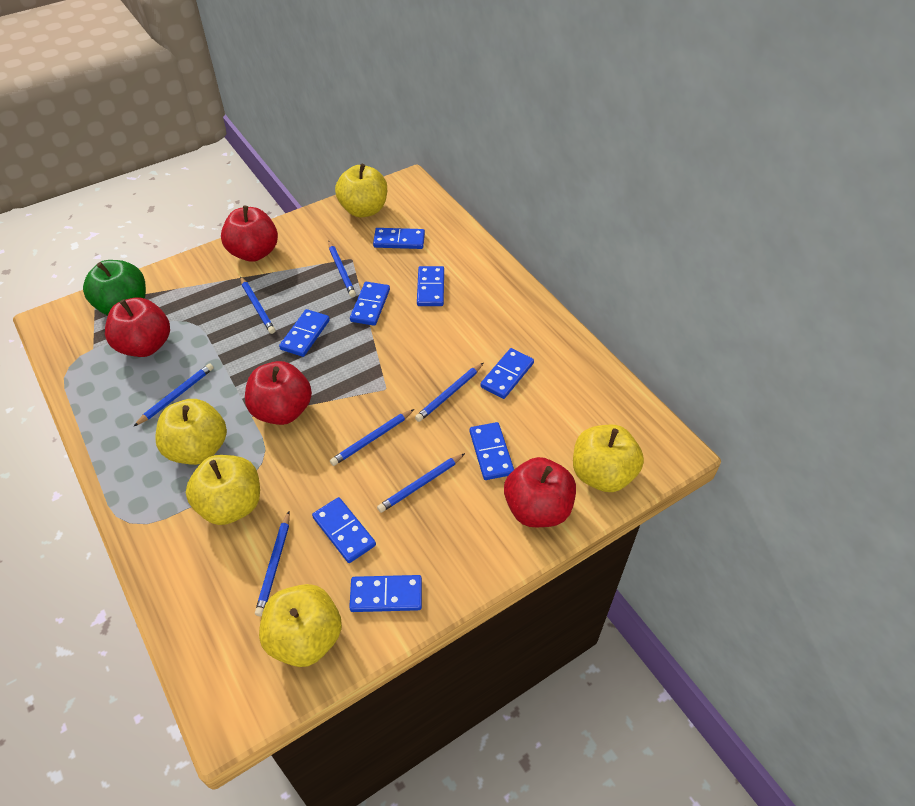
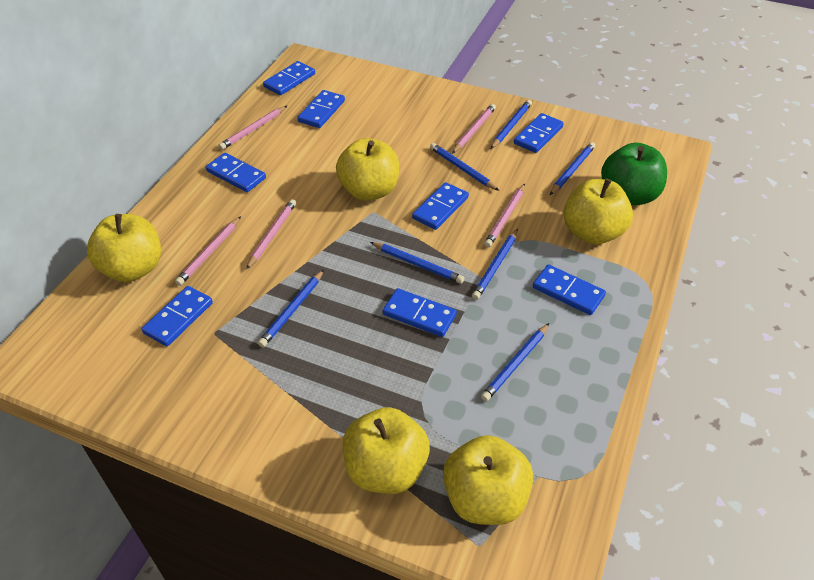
pink pencil: none = 0 -> [175,216,241,286] [218,106,287,150] [246,199,296,270] [452,104,496,154] [484,184,525,248] = 5
red apple: [105,297,170,357] [221,206,278,262] [245,361,312,425] [504,457,576,527] = 4 -> none = 0

